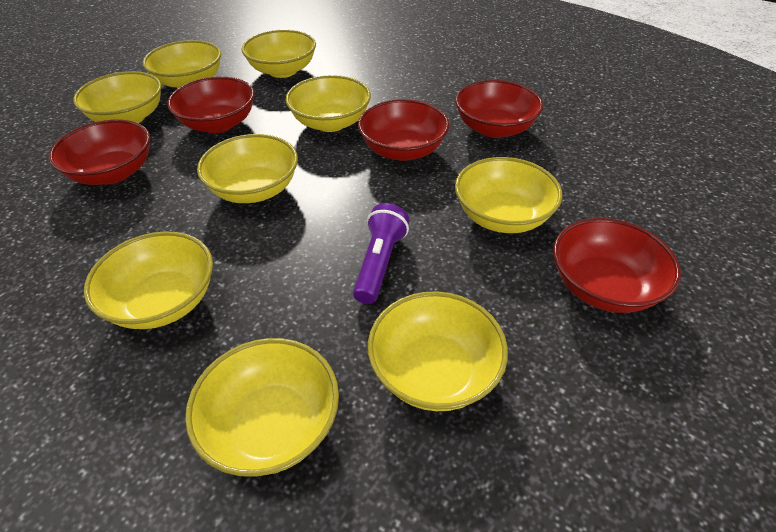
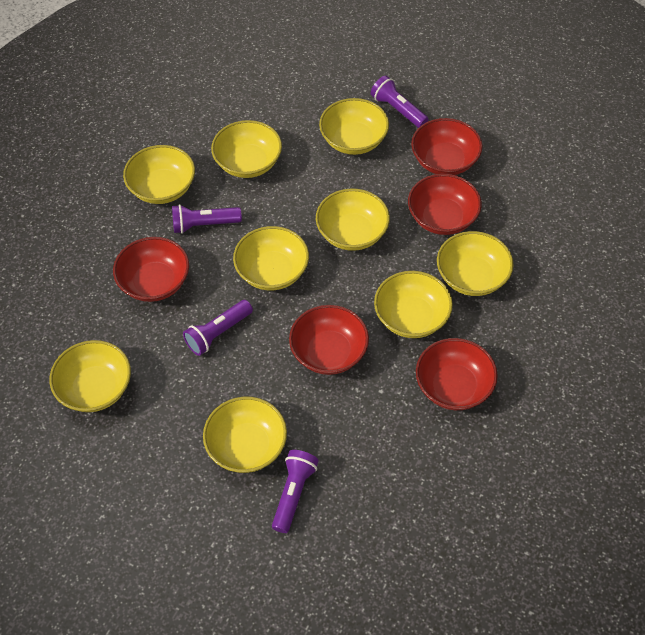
purple flashlight: [353,203,410,304] = 1 -> [172,204,242,234] [183,300,253,356] [272,450,319,533] [371,75,429,128] = 4

